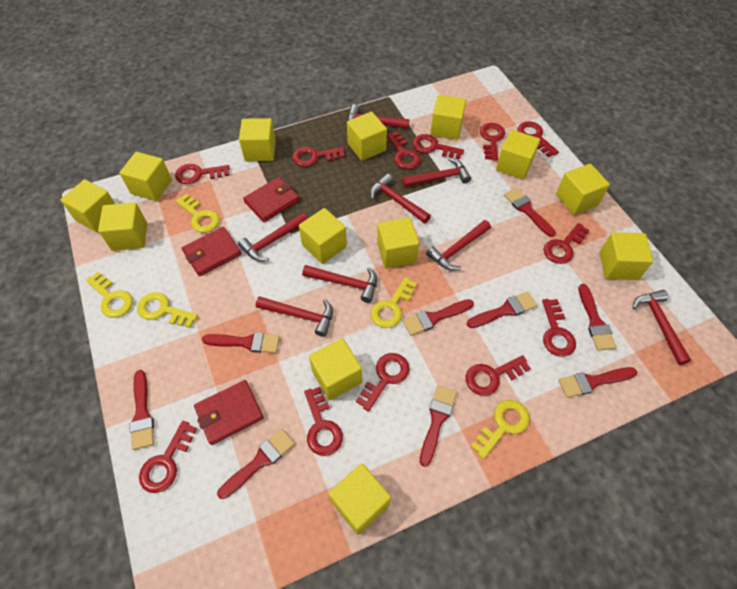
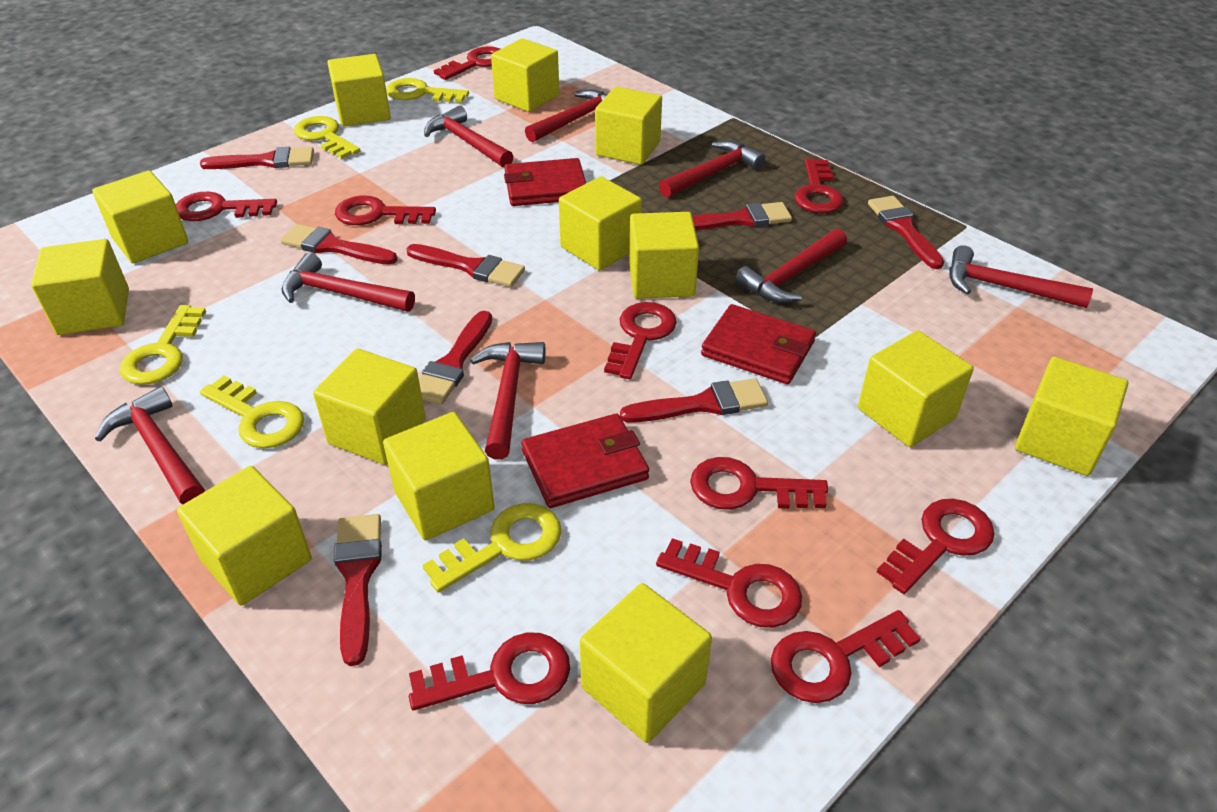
red brush: [130,370,154,450] [202,332,280,353] [217,429,295,499] [403,299,474,336] [420,385,457,467] [467,292,537,328] [504,188,556,237] [559,367,637,398] [578,284,616,351] = 9 -> [200,147,314,169] [280,224,398,265] [334,514,382,666] [406,244,525,287] [419,311,492,405] [620,378,768,423] [692,202,792,230] [868,196,944,269] = 8
red key: [139,421,197,493] [175,164,230,184] [292,147,345,167] [304,387,343,456] [356,353,410,412] [387,131,421,169] [412,134,464,159] [466,355,531,396] [480,123,505,161] [518,121,559,157] [542,299,576,357] [544,223,590,264] = 12 -> [176,192,277,221] [335,196,436,225] [409,632,570,710] [434,46,500,80] [604,302,677,379] [656,538,802,628] [690,457,828,510] [771,610,921,703] [794,159,844,213] [877,498,995,594] = 10

